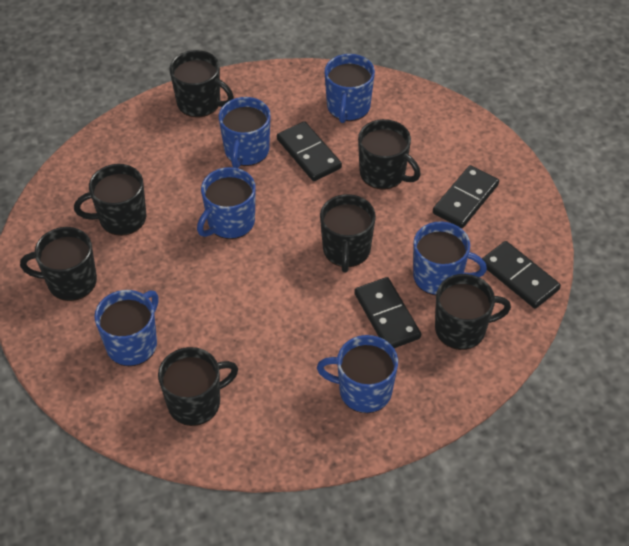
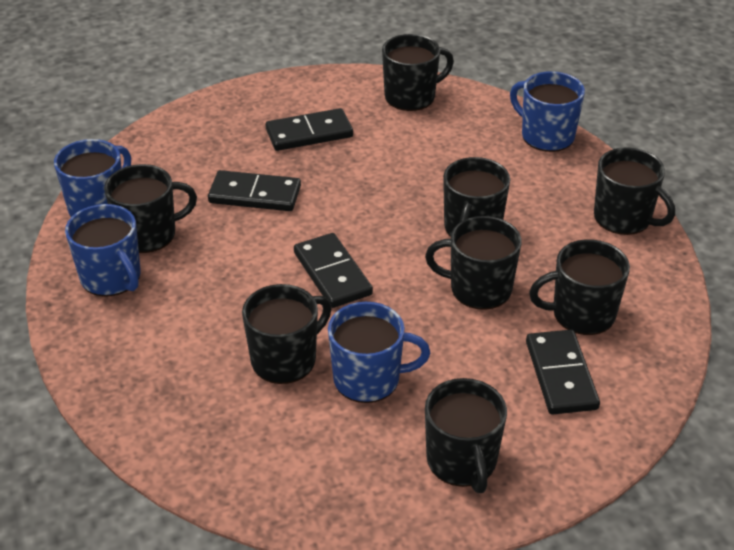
black mug: [20,227,97,301] [74,164,146,236] [158,347,238,426] [170,50,234,118] [320,194,376,273] [358,119,421,189] [435,274,511,350] = 7 -> [104,164,197,253] [242,284,332,384] [382,34,454,111] [425,216,521,310] [425,378,507,493] [443,157,510,237] [529,239,630,335] [594,148,675,235] = 8
blue mug: [94,290,159,366] [197,167,256,239] [218,97,270,168] [317,335,398,413] [324,54,375,123] [413,221,487,295] = 6 -> [54,139,131,217] [65,204,141,296] [328,302,430,403] [510,71,585,152] = 4

